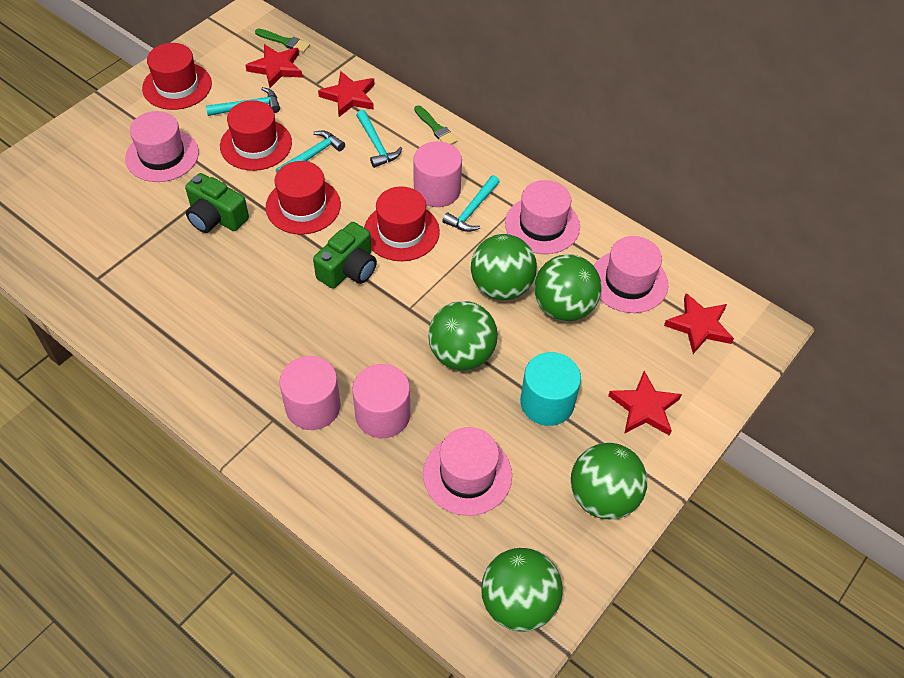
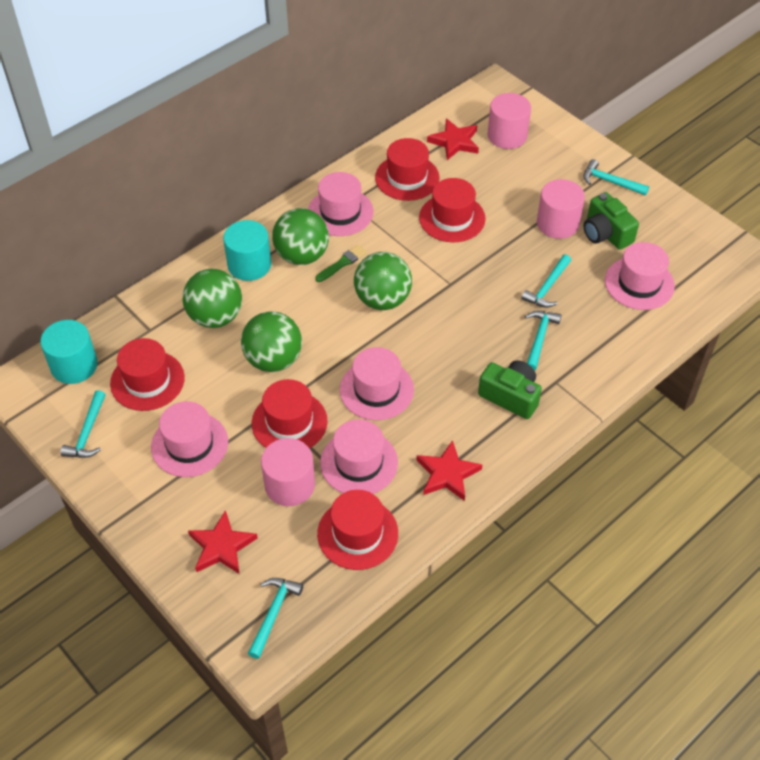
green ball: [428,301,498,370] [471,234,537,300] [481,548,563,632] [534,254,602,321] [571,443,647,519] = 5 -> [183,269,242,328] [241,311,302,372] [272,208,329,265] [354,252,412,310] = 4
green brush: [255,29,310,53] [414,105,458,145] = 2 -> [315,245,367,282] = 1
pink hat: [125,111,199,182] [423,427,512,516] [505,180,580,254] [594,236,668,313] = 4 -> [151,401,228,477] [308,172,374,236] [320,419,398,494] [340,347,414,420] [605,242,675,310] = 5
red hat: [142,43,212,110] [220,100,292,171] [266,161,341,235] [364,186,440,261] = 4 -> [110,338,185,411] [252,379,328,449] [317,490,398,570] [375,138,440,201] [419,178,486,243] = 5
red star: [245,44,303,88] [318,71,375,117] [608,371,682,436] [664,293,734,354] = 4 -> [188,510,258,574] [417,440,482,501] [427,119,479,160] = 3
turquoise cylinder: [520,352,581,426] = 1 -> [40,320,98,384] [223,220,271,281] = 2
turquoise hammer: [206,87,280,116] [276,131,345,173] [356,110,402,168] [442,175,500,232] = 4 -> [60,390,106,458] [248,578,303,659] [521,254,571,308] [525,311,562,371] [583,159,649,196] = 5

